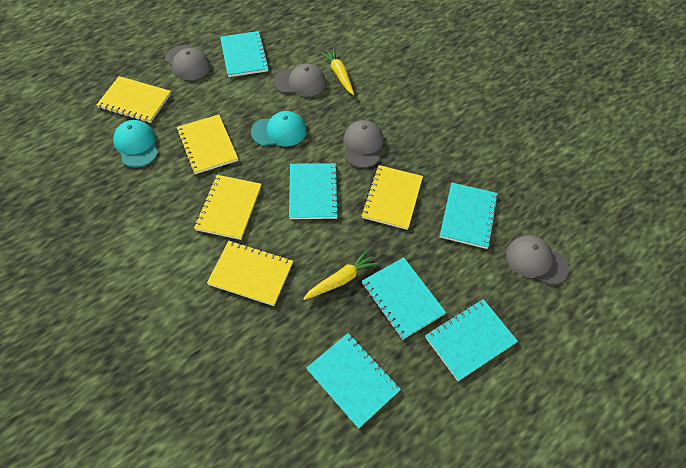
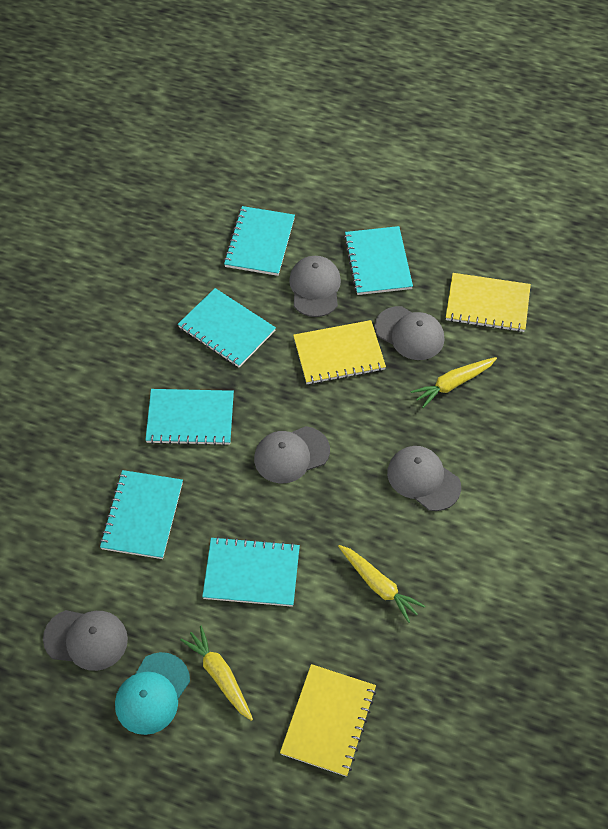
grey cap: [165,45,210,80] [274,64,326,97] [343,120,384,168] [506,235,569,285] = 4 -> [43,610,128,671] [254,426,330,483] [289,256,341,317] [375,306,444,360] [387,446,461,511] = 5
turquoise cap: [113,120,158,167] [251,111,307,146] = 2 -> [115,652,190,735] = 1
yellow carrot: [303,250,378,300] [320,48,354,95] = 2 -> [180,626,253,721] [338,545,425,623] [411,357,497,408] = 3
yellow notebook: [97,76,171,123] [176,115,238,174] [194,175,262,240] [207,241,293,306] [361,165,423,230] = 5 -> [280,664,376,777] [293,320,386,385] [446,273,531,332] = 3

